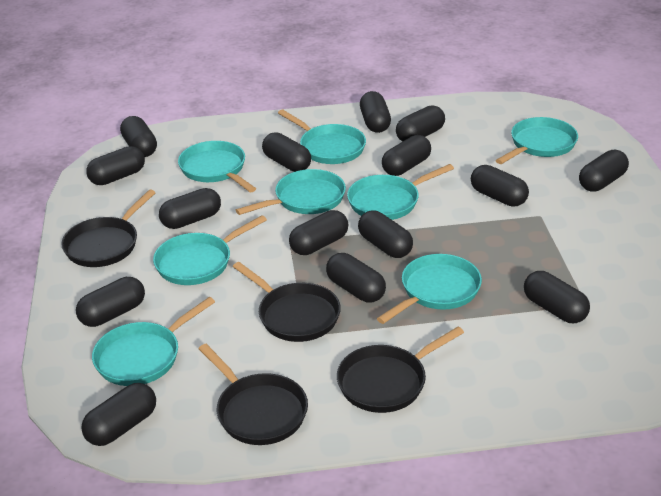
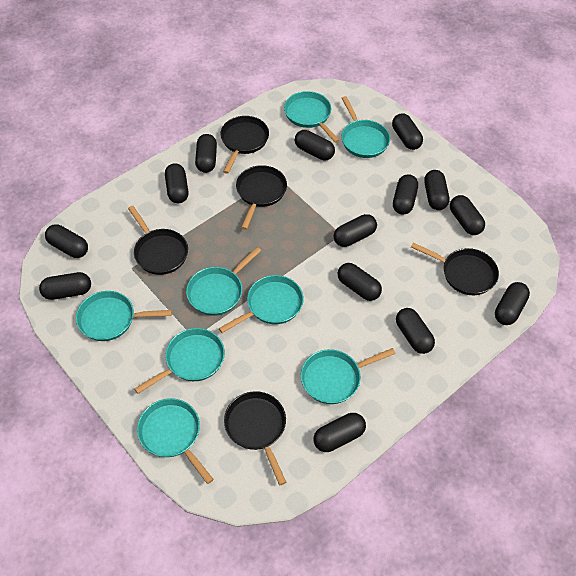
black capsule: [76,277,145,327] [81,383,156,446] [86,146,145,185] [120,116,157,157] [159,188,221,229] [262,132,311,172] [289,210,348,255] [326,253,386,303] [358,211,413,258] [360,91,391,133] [382,135,431,176] [396,105,445,142] [471,165,529,207] [524,271,590,323] [579,150,629,192] = 15 -> [39,272,91,300] [45,224,88,258] [165,163,189,203] [195,134,217,173] [295,130,335,160] [314,413,366,452] [334,214,377,247] [338,263,382,301] [392,113,423,150] [393,174,418,215] [396,308,435,354] [424,170,449,210] [450,195,485,235] [495,282,530,325] = 14
black pan: [61,189,156,267] [199,344,308,445] [233,262,341,342] [337,327,464,413] = 4 -> [128,206,188,275] [220,116,269,174] [224,391,286,485] [236,165,287,230] [411,243,499,295] = 5

